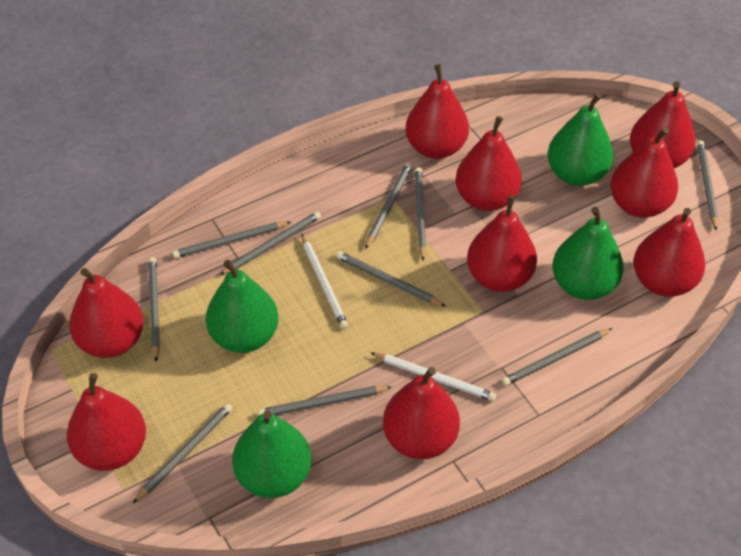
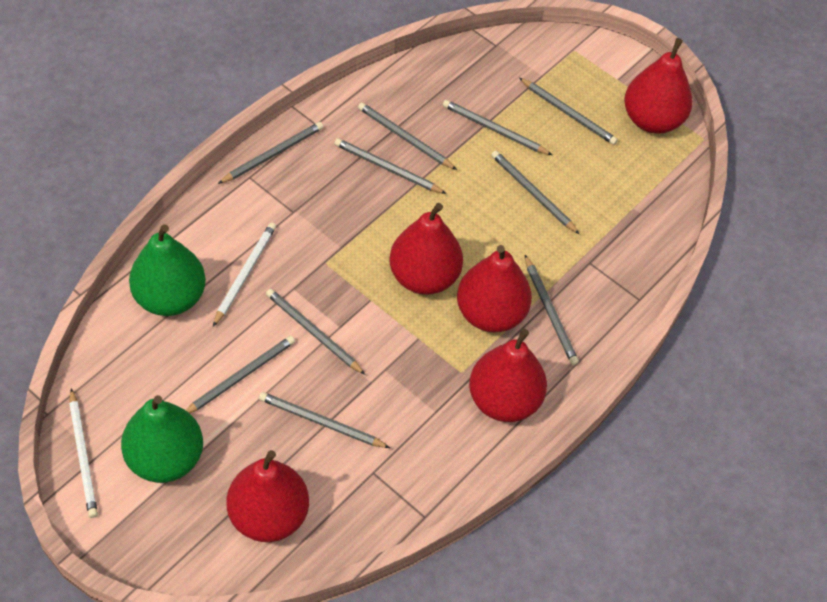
green pear: [206,260,279,353] [232,410,311,498] [547,93,614,186] [552,207,624,300] = 4 -> [121,395,203,483] [129,225,206,316] = 2
red pear: [67,373,146,471] [69,268,144,358] [383,367,460,459] [405,64,469,159] [455,116,522,211] [467,195,537,292] [610,127,678,218] [630,81,696,168] [633,208,705,297] = 9 -> [227,450,309,542] [390,203,463,295] [457,245,532,332] [469,329,547,422] [624,38,693,134] = 5

